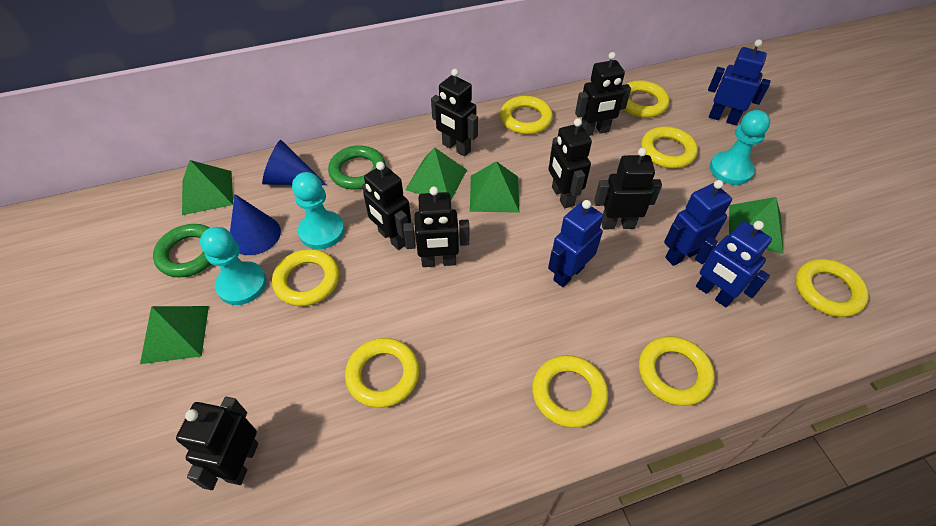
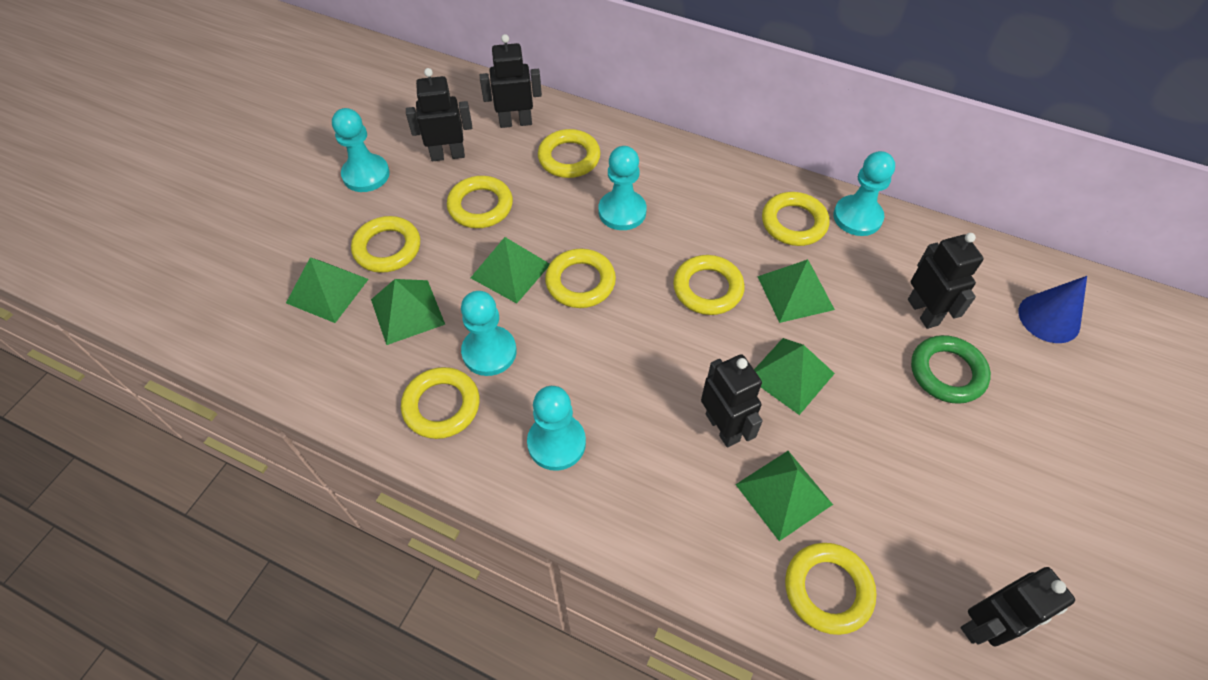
black robot: [176,397,258,490] [362,162,411,250] [403,187,469,267] [431,69,478,156] [549,118,592,208] [575,52,631,136] [594,148,662,229] = 7 -> [406,68,472,161] [480,34,542,128] [701,354,763,447] [908,233,984,329] [961,567,1075,646] = 5
blue cone: [230,194,281,255] [262,140,327,185] = 2 -> [1019,276,1087,343] = 1
blue robot: [548,200,603,287] [664,180,732,266] [695,221,772,307] [708,39,771,125] = 4 -> none = 0
green pyramid: [140,306,209,364] [182,160,233,215] [405,147,467,200] [470,161,519,213] [729,197,783,254] = 5 -> [286,258,369,323] [371,279,445,345] [471,237,549,304] [735,451,833,541] [754,338,835,415] [757,259,835,323] = 6
green ring: [153,224,211,278] [328,145,386,190] = 2 -> [911,335,991,404] = 1
turquoise pawn: [200,227,267,305] [292,172,345,249] [710,110,770,185] = 3 -> [332,108,390,192] [461,291,517,376] [527,386,586,471] [599,146,647,230] [833,151,895,236] = 5

